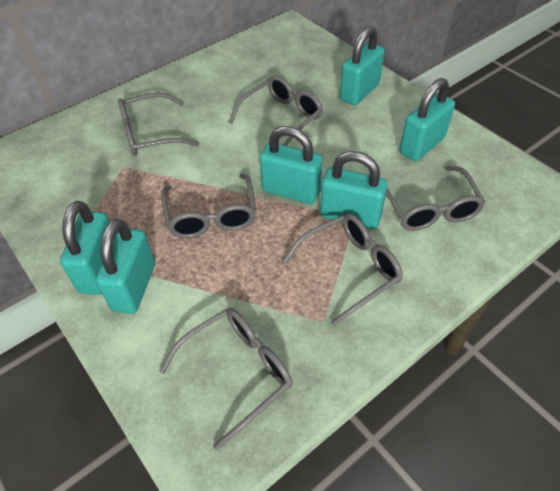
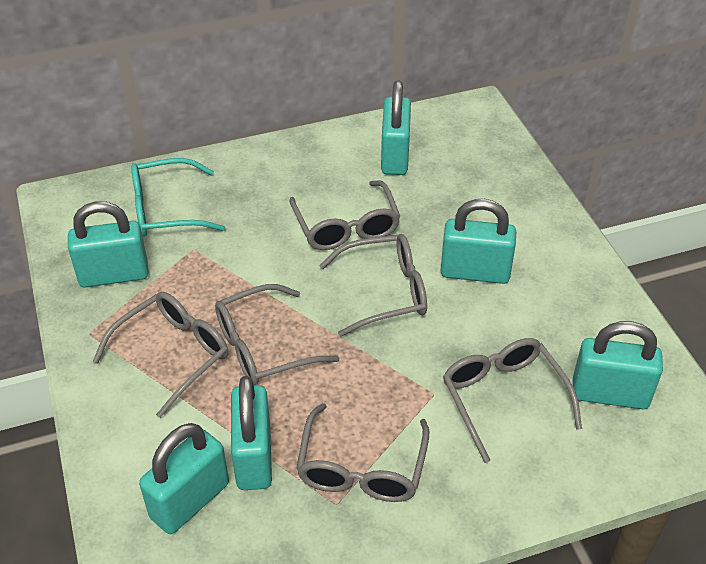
turquoise glasses: none = 0 -> [131,158,225,237] = 1

